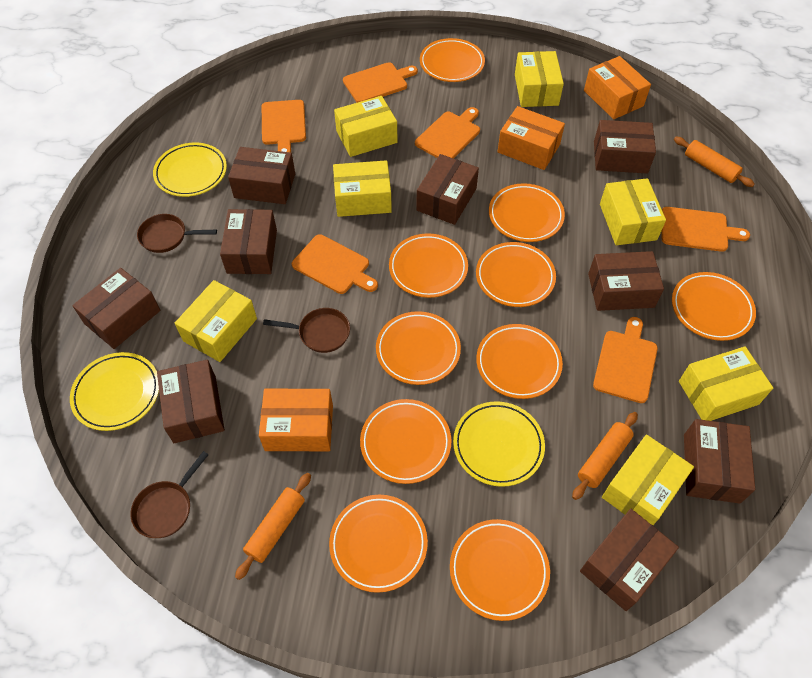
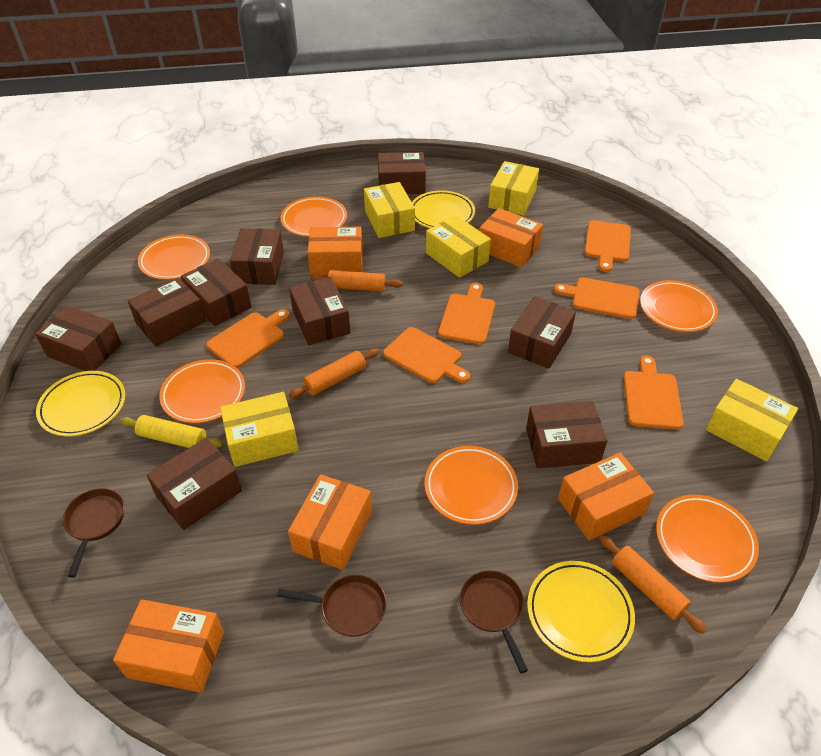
orange box: [259,389,333,451] [497,106,565,170] [584,56,651,119] = 3 -> [113,599,224,693] [288,474,372,570] [307,227,363,275] [479,208,543,267] [558,453,654,541] = 5
orange plate: [329,495,428,593] [360,399,452,484] [376,311,461,385] [389,233,468,298] [420,38,485,82] [450,519,550,621] [476,242,556,307] [476,324,563,399] [489,183,565,242] [672,272,756,341] = 10 -> [138,235,210,280] [159,359,245,423] [280,196,347,237] [424,446,518,525] [640,280,718,332] [656,495,759,583] = 6
yellow box: [175,280,257,362] [333,160,392,217] [334,96,397,157] [515,51,564,107] [600,178,666,245] [602,434,694,525] [679,346,773,421] = 7 -> [220,392,299,467] [364,182,415,238] [426,215,491,278] [488,161,539,215] [706,379,798,462] = 5
yellow rolling pin: none = 0 -> [119,415,223,448] = 1

